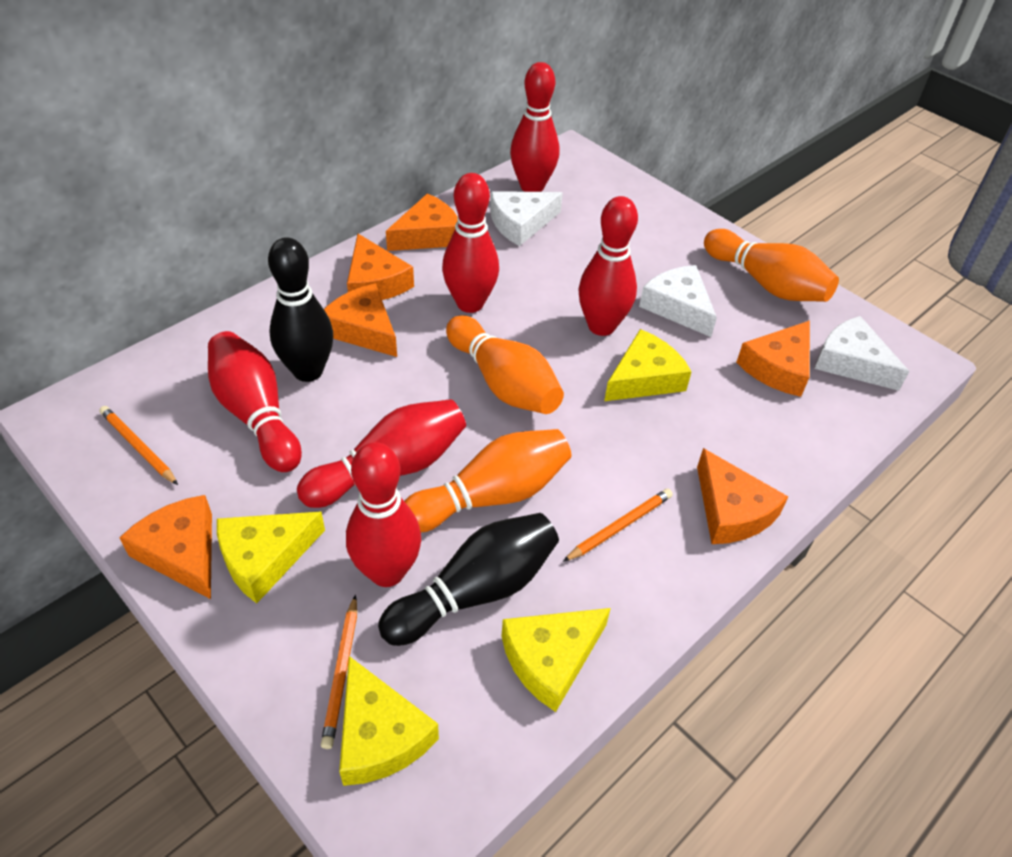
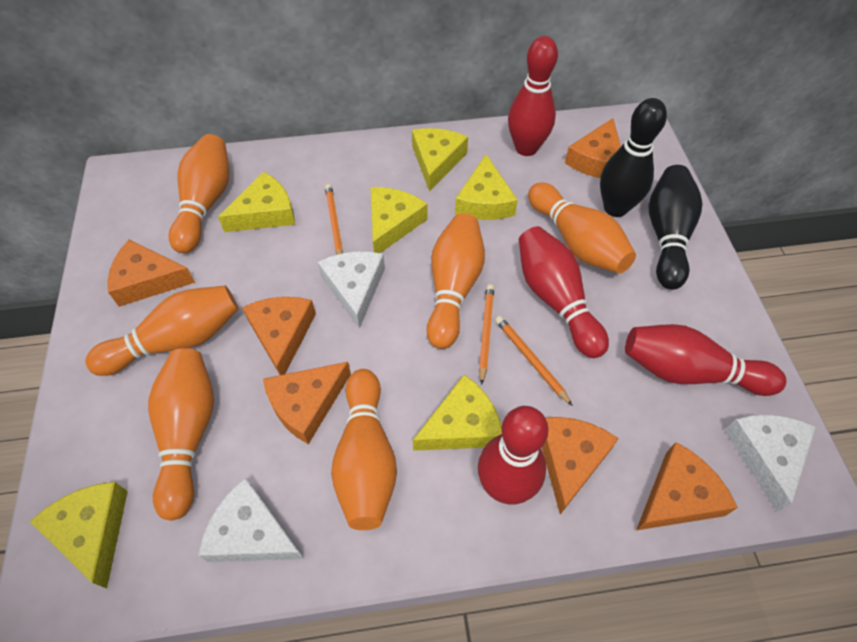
orange bowling pin: [404,429,572,533] [446,315,564,414] [704,229,839,302] = 3 -> [85,285,239,376] [148,349,214,521] [168,134,230,253] [331,369,397,530] [427,213,485,349] [528,183,636,274] = 6
red bowling pin: [208,331,302,472] [297,399,466,508] [346,442,421,587] [442,173,499,313] [510,62,559,192] [578,196,638,336] = 6 -> [478,406,549,504] [508,36,558,156] [519,226,609,358] [625,324,786,396] = 4
yellow cheese: [217,512,325,603] [339,656,439,786] [501,608,611,712] [604,329,692,401] = 4 -> [30,482,128,588] [218,172,295,232] [371,187,428,253] [412,128,468,192] [413,374,502,451] [455,154,518,220] = 6

